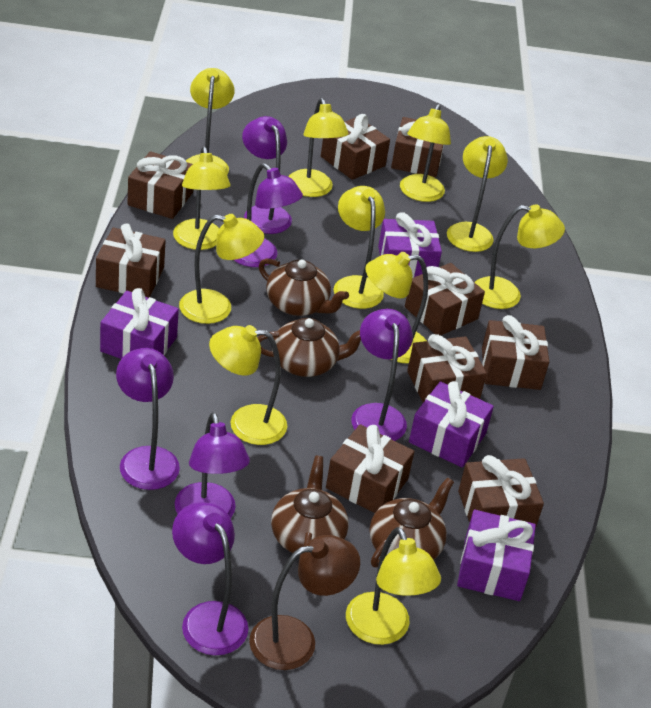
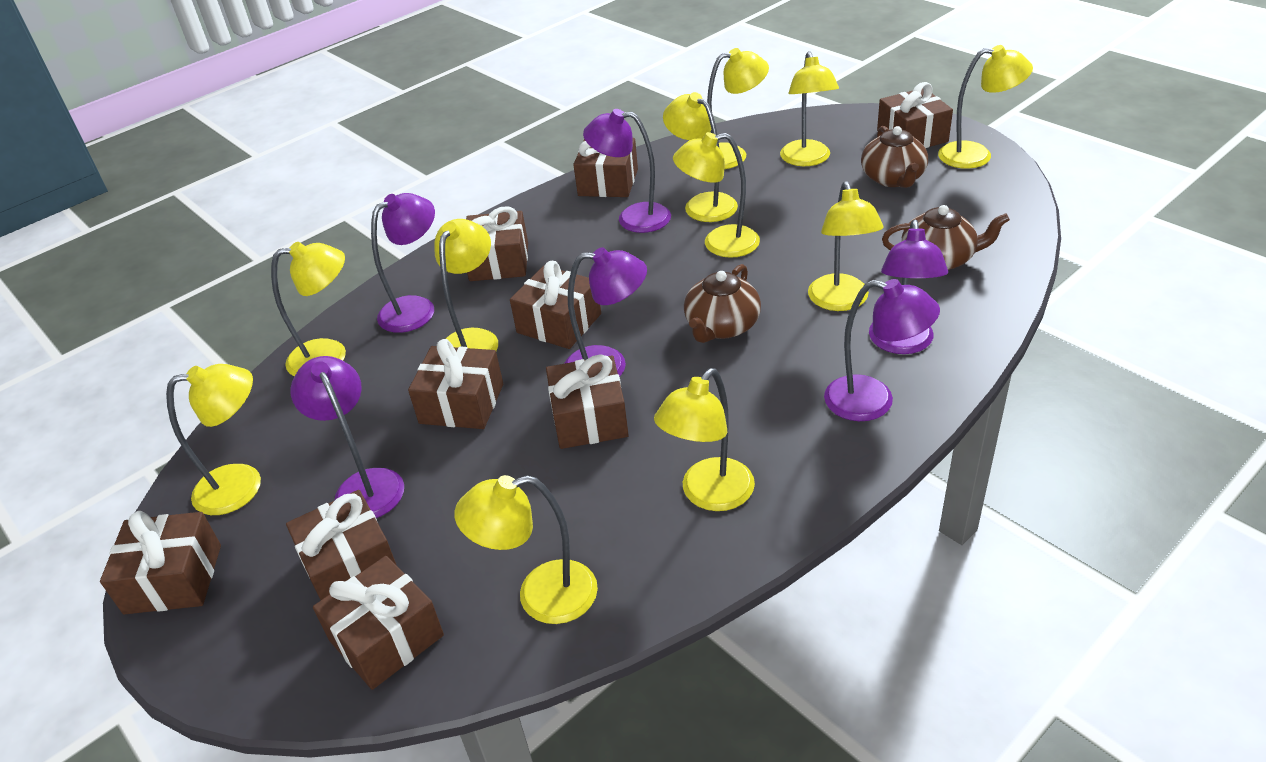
brown lamp: [249,535,360,670] = 1 -> none = 0
brown teapot: [257,318,361,377] [259,258,349,316] [271,456,349,556] [370,478,454,567] = 4 -> [684,264,761,343] [861,126,928,188] [882,205,1010,270] = 3
purple gift: [100,288,179,359] [378,212,442,278] [409,381,494,467] [457,510,536,601] = 4 -> none = 0

